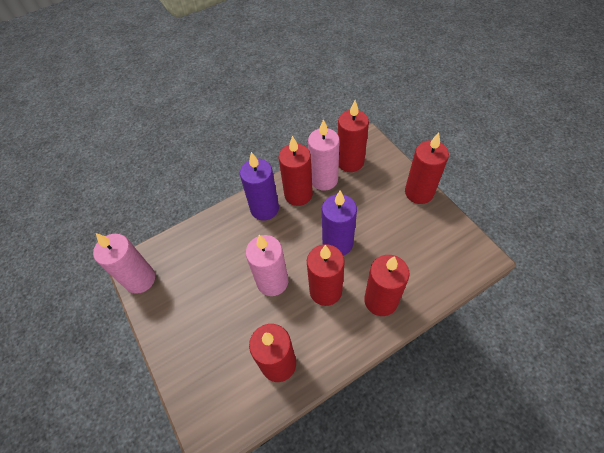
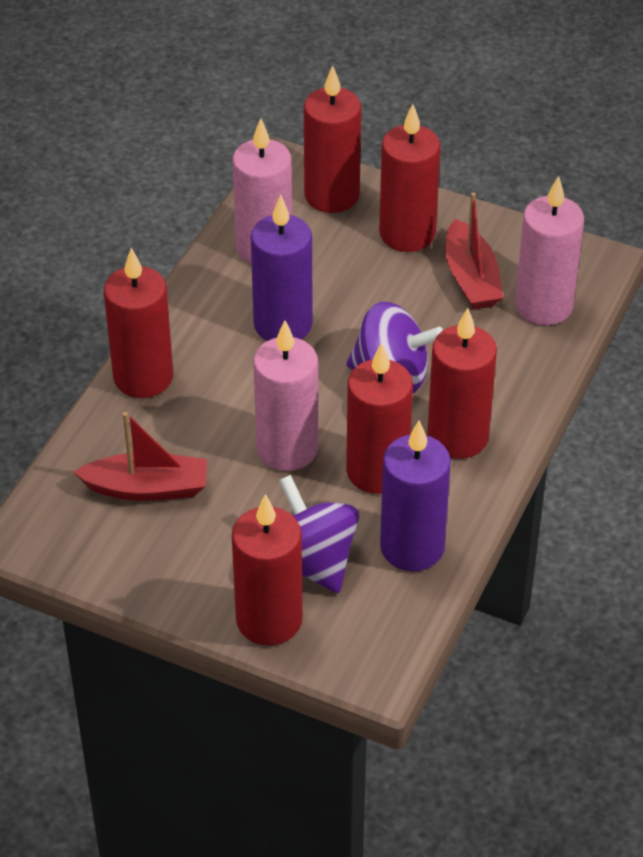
purple spinning top: none = 0 -> [279,475,359,593] [346,302,443,393] = 2
red boat: none = 0 -> [74,412,207,501] [445,192,503,310] = 2

